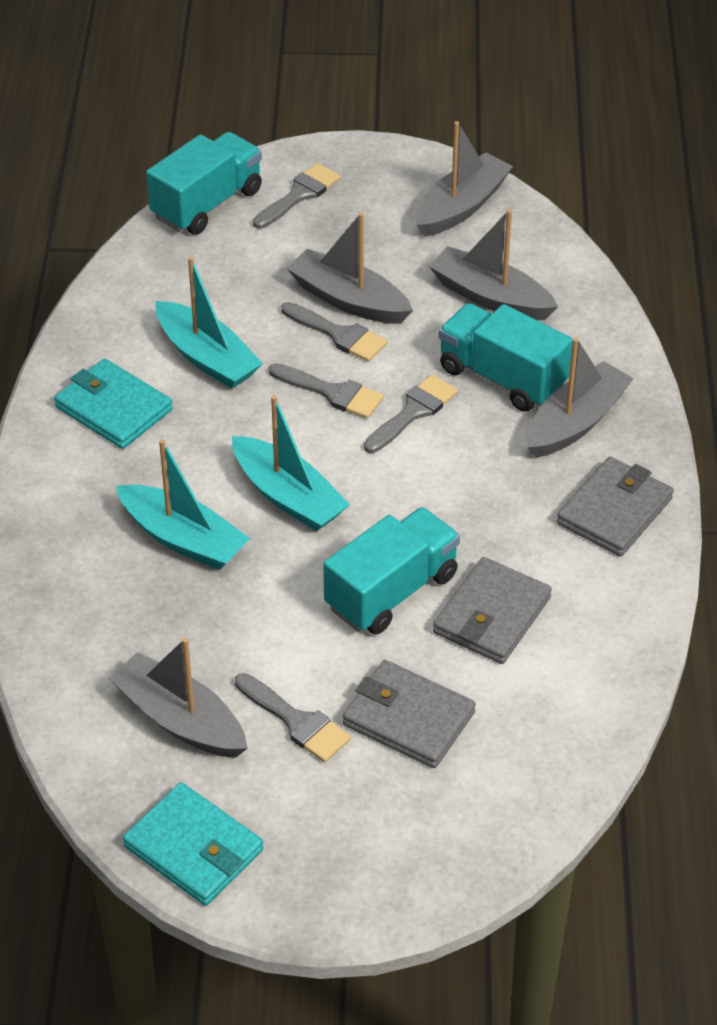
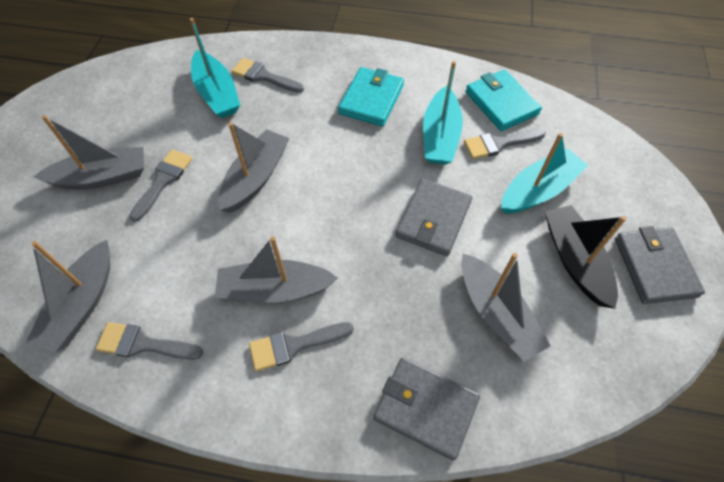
black boat: none = 0 -> [545,205,626,309] = 1
turquoise truck: [146,132,262,235] [323,507,460,635] [439,303,573,412] = 3 -> none = 0

